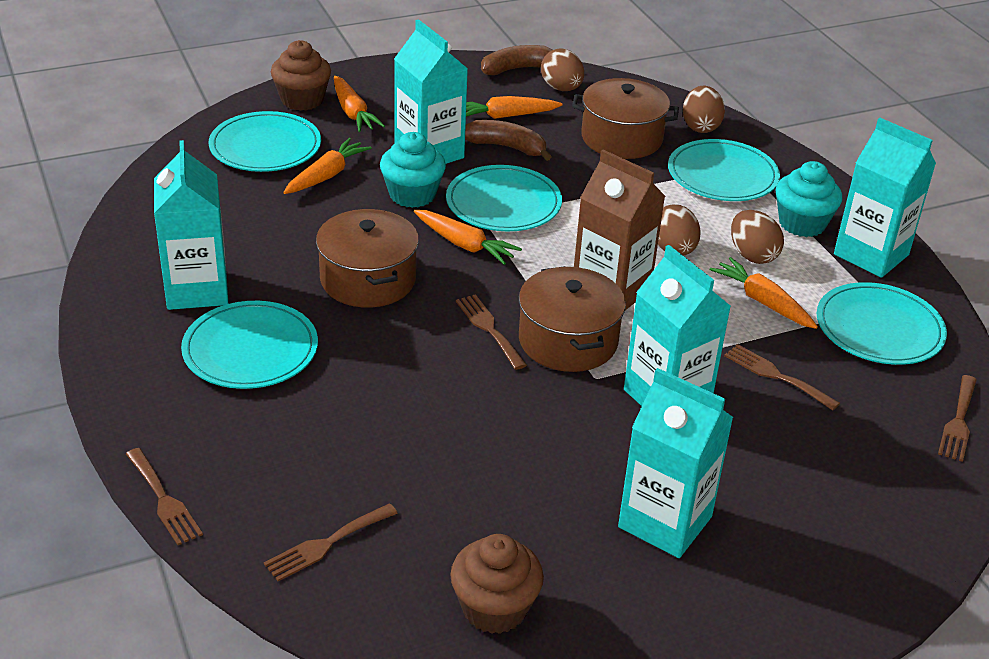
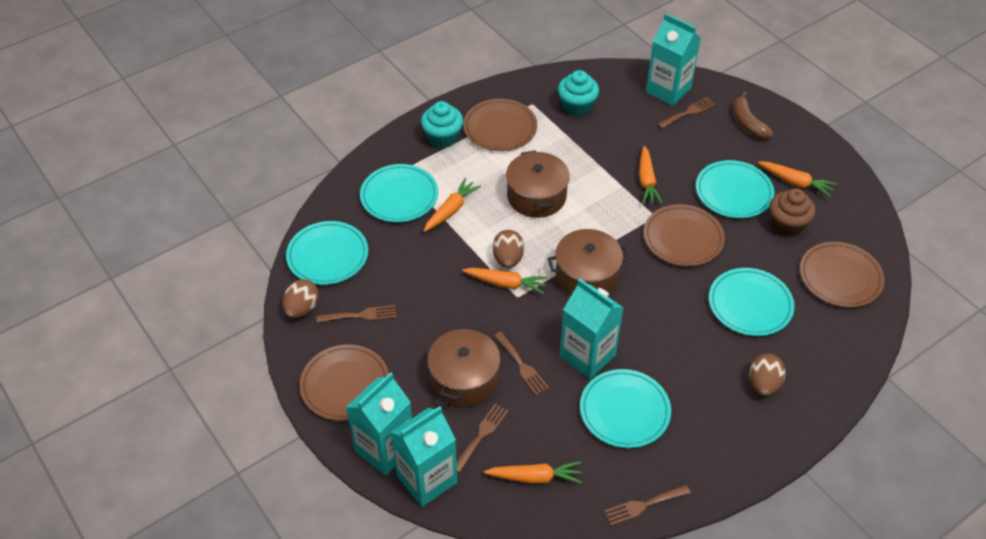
brown banana: [465,120,552,161] [481,45,552,75] = 2 -> [733,91,773,139] = 1
brown carton: [574,150,665,310] = 1 -> none = 0
brown cupcake: [271,40,331,111] [450,534,544,634] = 2 -> [769,188,816,237] = 1
brown egg: [541,48,584,91] [658,205,701,256] [683,86,725,133] [731,210,784,264] = 4 -> [282,279,319,318] [492,230,524,268] [749,354,786,396] = 3
brown plate: none = 0 -> [300,344,389,421] [463,99,537,151] [644,204,725,267] [800,242,885,307] = 4
turquoise carton: [154,140,228,310] [394,19,468,164] [618,368,734,558] [624,245,731,406] [834,118,936,278] = 5 -> [346,372,412,476] [390,406,457,507] [560,279,623,379] [646,13,701,106] = 4

